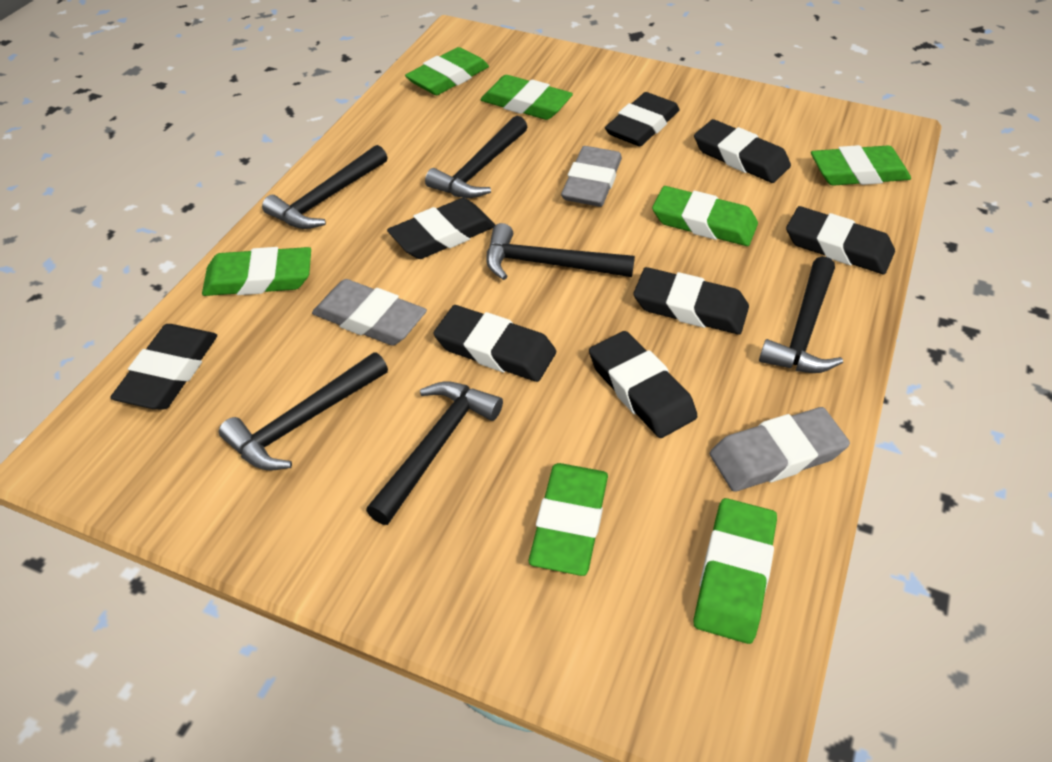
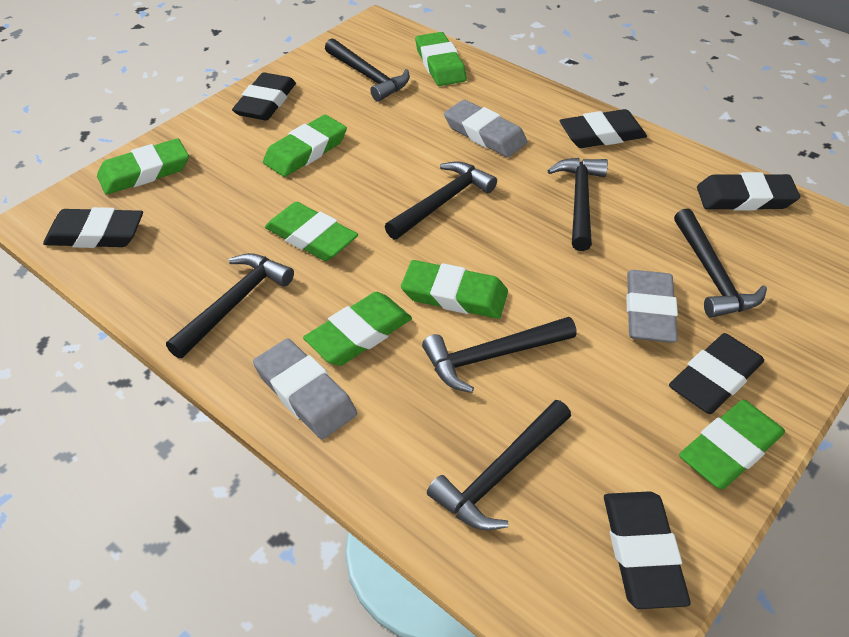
black eraser: [110,324,217,409] [387,198,495,259] [433,305,556,382] [589,331,697,438] [605,92,679,146] [633,267,749,335] [694,119,791,183] [786,206,895,274] = 8 -> [43,207,143,248] [232,72,296,121] [560,109,647,148] [604,491,691,609] [669,333,764,414] [697,172,800,211] = 6
black hammer: [219,352,388,471] [262,145,388,229] [366,381,503,525] [425,116,527,198] [486,223,635,280] [759,256,843,373] = 6 -> [166,253,294,359] [325,38,410,102] [385,161,497,239] [422,317,576,393] [427,400,571,530] [547,158,608,251] [674,208,767,318] = 7

